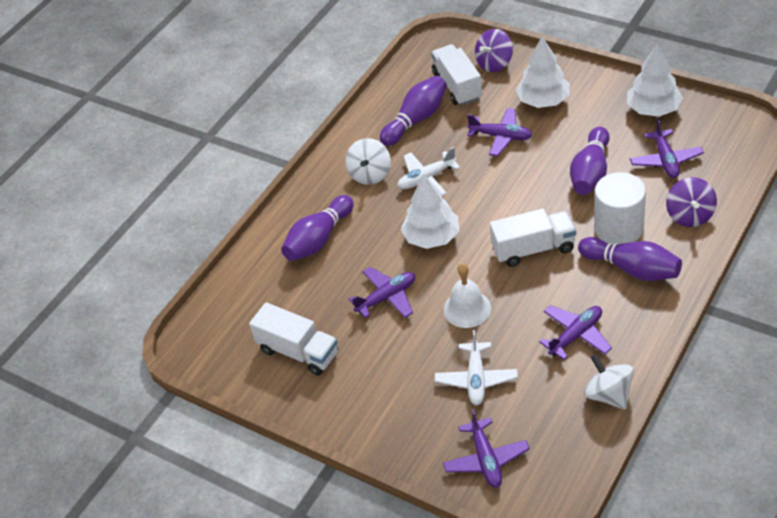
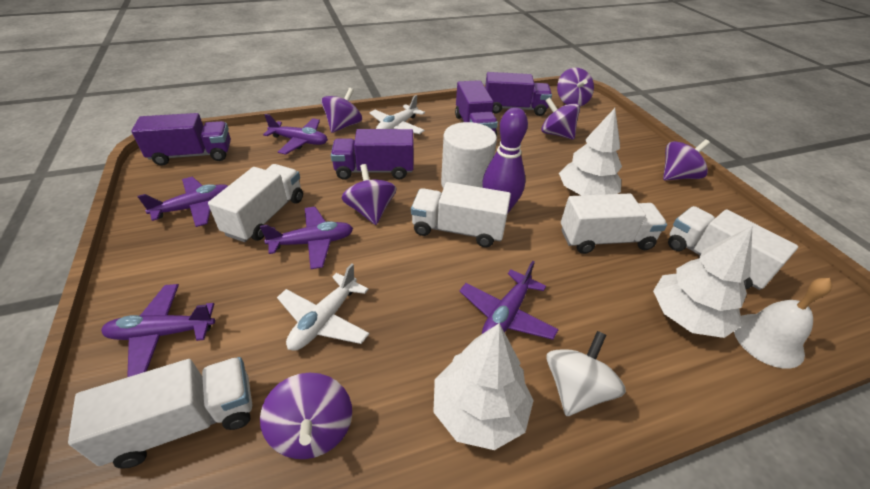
purple bowling pin: [281,195,354,261] [380,76,447,146] [570,127,610,195] [578,237,682,281] = 4 -> [482,107,528,214] = 1
purple spinning top: [475,29,513,72] [666,177,717,227] = 2 -> [260,373,352,459] [321,88,362,133] [342,164,397,225] [541,97,580,140] [557,67,594,106] [663,139,710,181] = 6
purple truck: none = 0 -> [131,113,231,166] [331,129,414,180] [455,80,498,137] [485,72,552,116] = 4
white spinning top: [345,138,391,185] [584,354,634,410] = 2 -> [546,331,626,416] = 1
white truck: [249,302,338,376] [431,44,482,106] [490,209,576,267] = 3 -> [68,357,252,469] [208,164,303,242] [411,182,511,247] [561,193,667,254] [668,206,798,290] = 5

